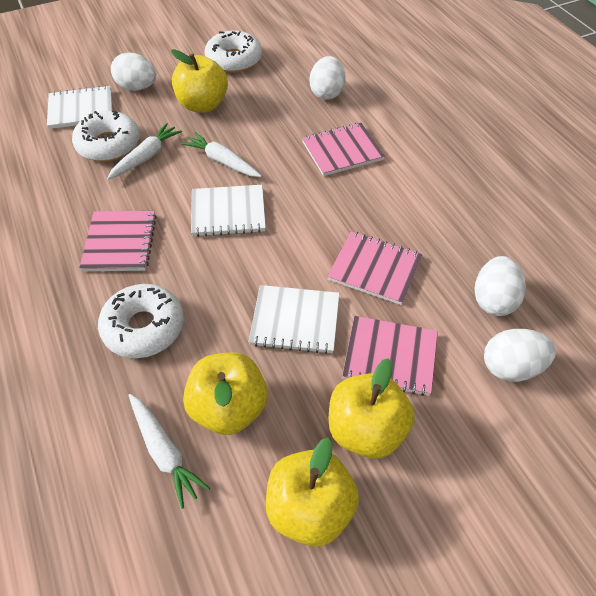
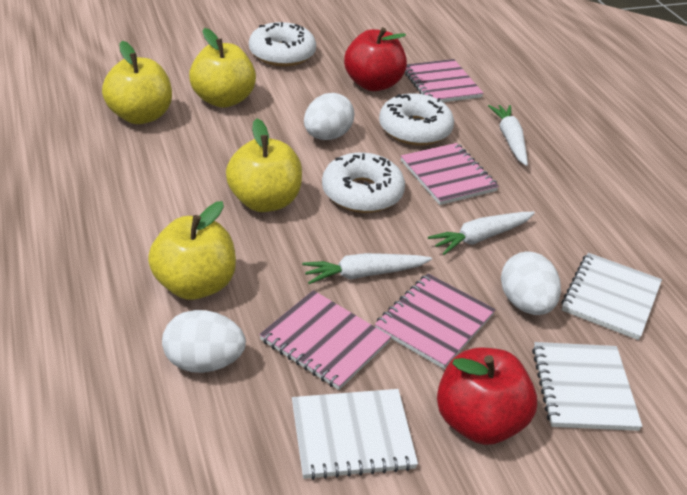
red apple: none = 0 -> [344,27,407,91] [437,348,537,445] = 2
white egg: [111,52,156,91] [310,56,346,100] [475,256,526,316] [484,329,556,382] = 4 -> [162,310,246,373] [304,93,355,140] [501,251,561,315] = 3

